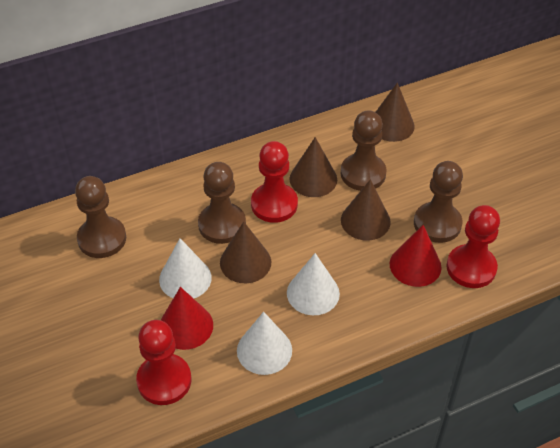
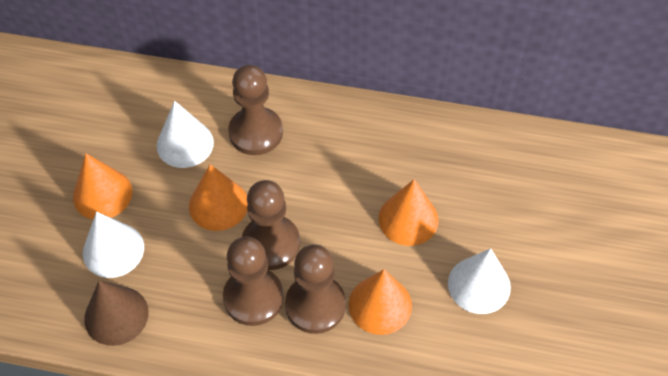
brown cone: [220,221,271,283] [289,137,337,197] [341,179,391,241] [376,83,415,142] = 4 -> [84,281,149,346] = 1
orange cone: none = 0 -> [73,153,133,219] [189,164,248,231] [348,269,412,335] [378,179,439,246] = 4
red cone: [161,287,213,350] [390,225,442,287] = 2 -> none = 0
red pawn: [136,320,192,405] [251,141,298,223] [446,205,500,288] = 3 -> none = 0

